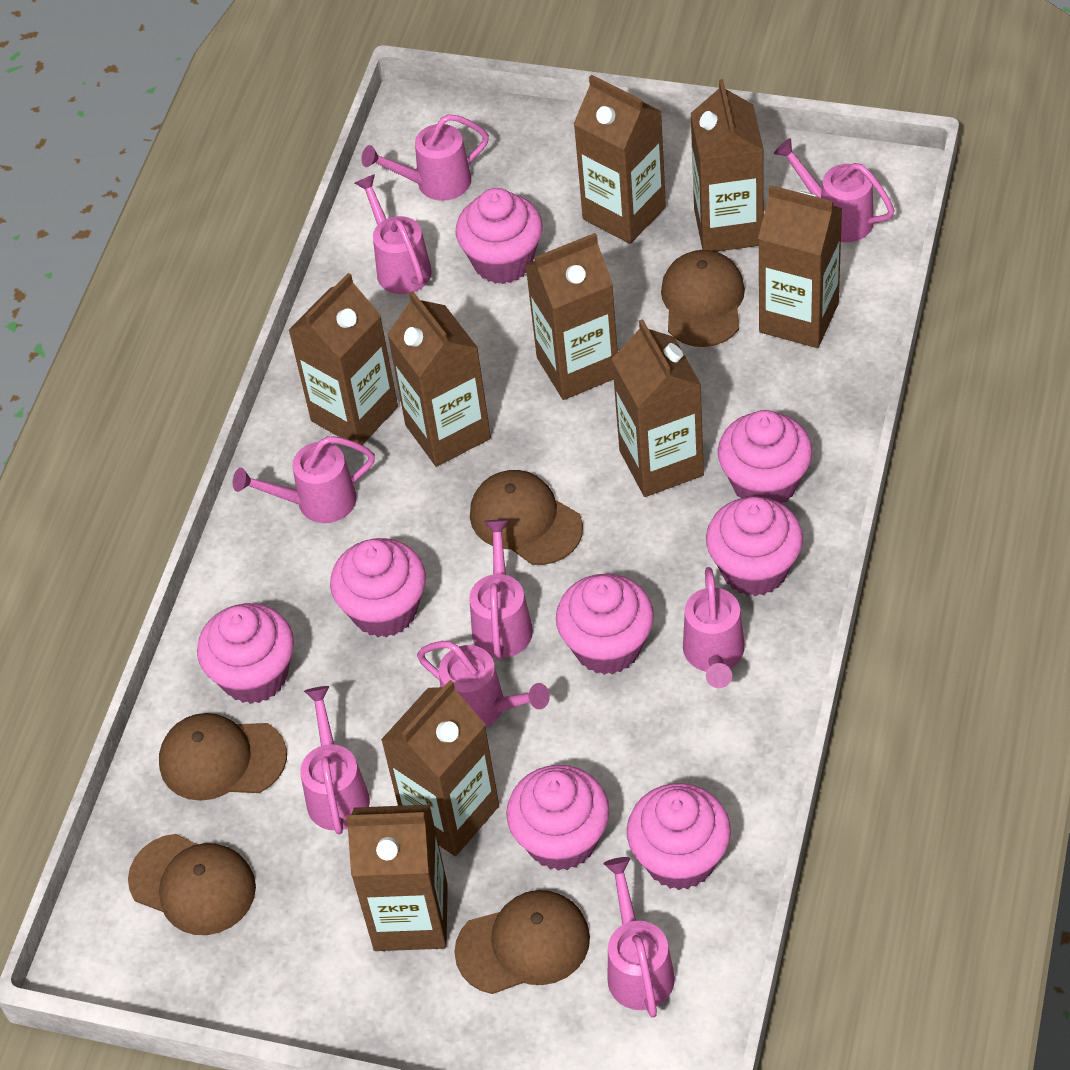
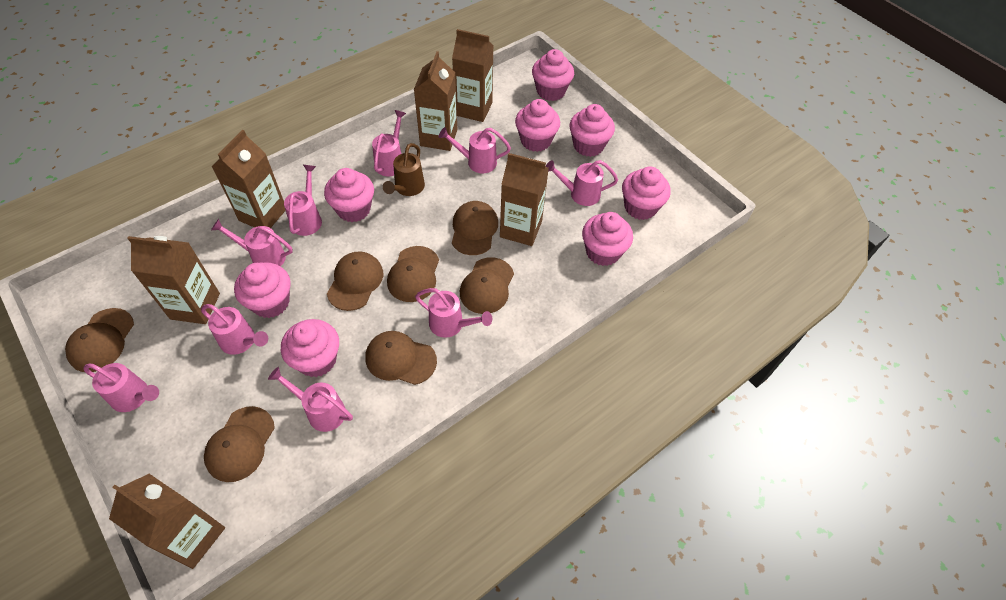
brown cap: [128,834,256,935] [159,713,287,801] [454,890,590,994] [470,470,583,565] [661,250,745,347] = 5 -> [65,308,134,372] [204,406,275,482] [327,252,383,311] [365,331,437,385] [387,246,439,302] [452,201,498,255] [460,257,514,314] = 7
brown carton: [288,273,398,445] [346,804,448,951] [381,680,499,856] [387,291,491,467] [525,233,618,400] [574,75,666,244] [612,319,704,497] [690,79,764,252] [758,185,843,348] = 9 -> [109,474,225,569] [127,236,220,324] [211,130,286,228] [414,51,457,151] [452,29,494,122] [500,153,549,246] = 6
brown watering can: none = 0 -> [383,143,425,196] = 1

